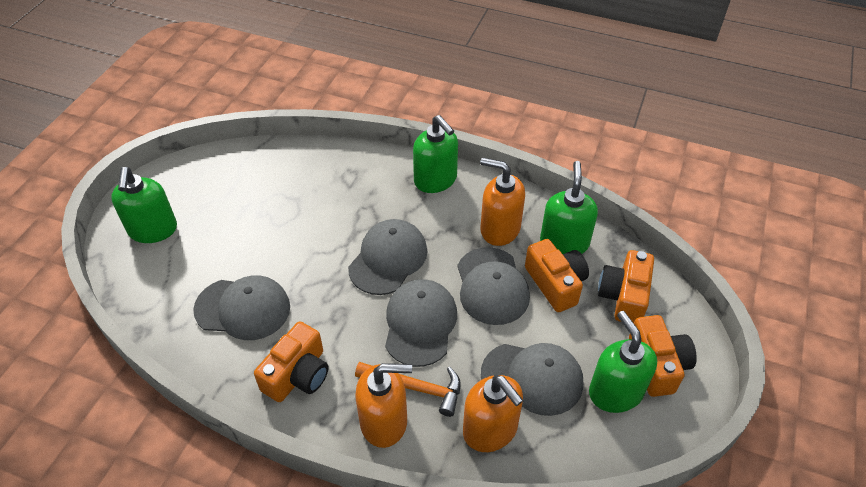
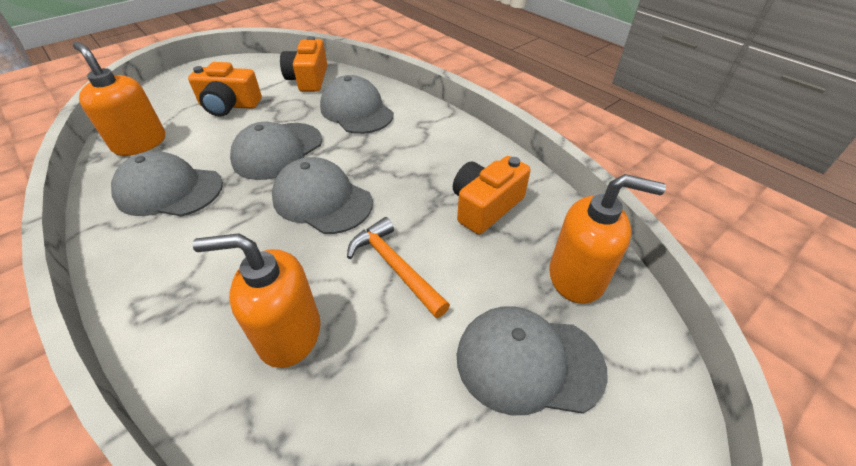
green soap dispenser: [111,167,177,243] [413,115,458,193] [540,161,598,254] [589,311,657,413] = 4 -> none = 0
orange camera: [254,321,329,402] [525,239,589,312] [598,250,654,323] [629,315,697,397] = 4 -> [188,62,262,117] [280,36,327,92] [453,156,531,234] = 3

